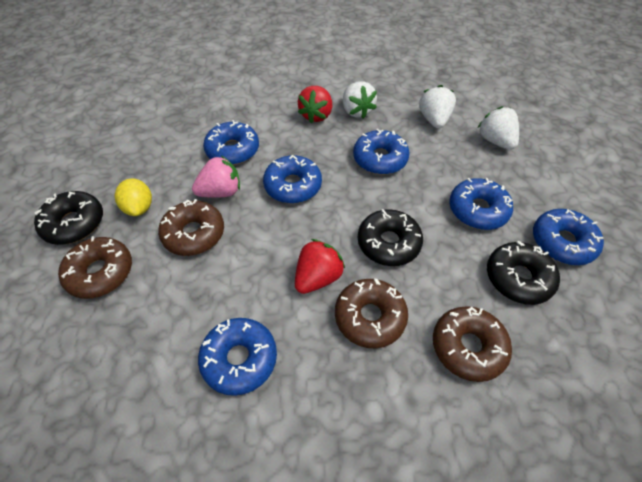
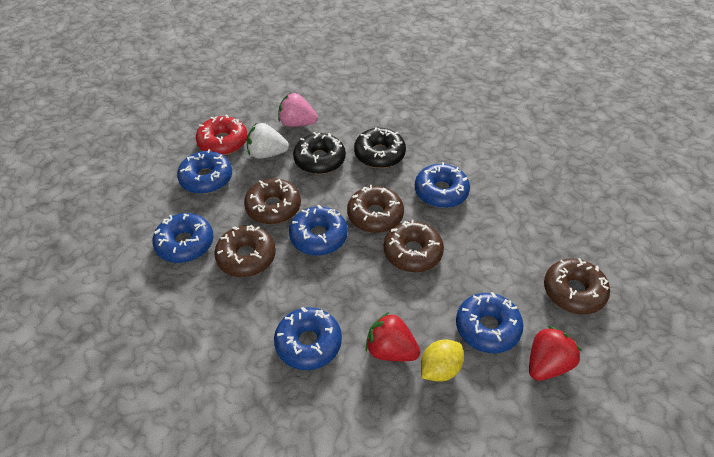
black donut: [34,191,103,245] [358,209,423,266] [487,241,560,305] = 3 -> [293,132,346,174] [354,127,406,168] = 2
brown donut: [58,236,132,299] [158,199,224,256] [335,279,408,348] [433,306,512,382] = 4 -> [214,225,276,277] [244,179,301,224] [347,185,404,233] [384,220,444,272] [544,258,610,315] = 5
red donut: none = 0 -> [196,115,248,155] = 1
white strawberry: [343,81,377,119] [419,85,456,129] [478,106,519,150] = 3 -> [247,123,289,159] = 1

